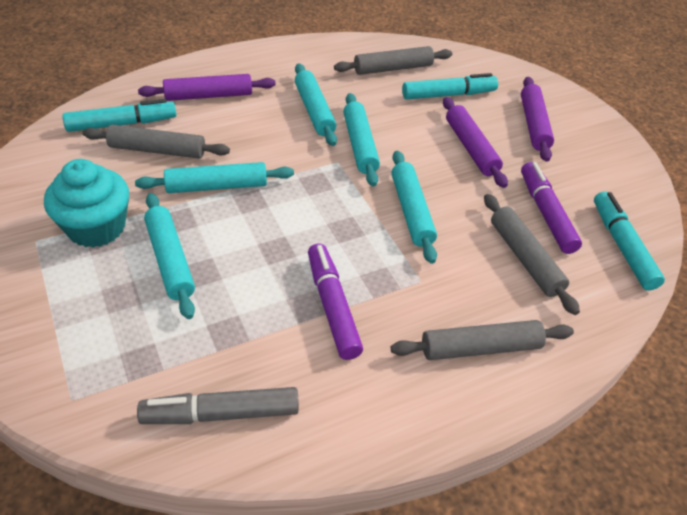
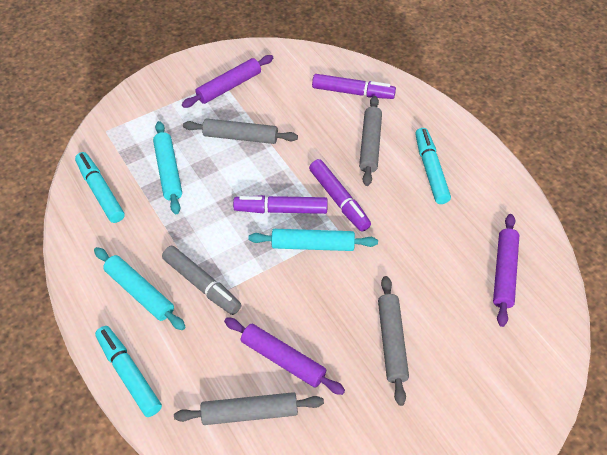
purple marker: [308,244,363,360] [521,162,582,254] = 2 -> [233,195,328,214] [309,159,371,232] [312,74,396,99] = 3
turquoise cupcake: [44,159,129,248] = 1 -> none = 0
turquoise rolling pin: [135,162,294,193] [144,193,195,319] [295,63,337,146] [343,93,380,187] [391,151,437,264] = 5 -> [94,247,185,330] [153,121,182,214] [248,229,378,251] = 3

